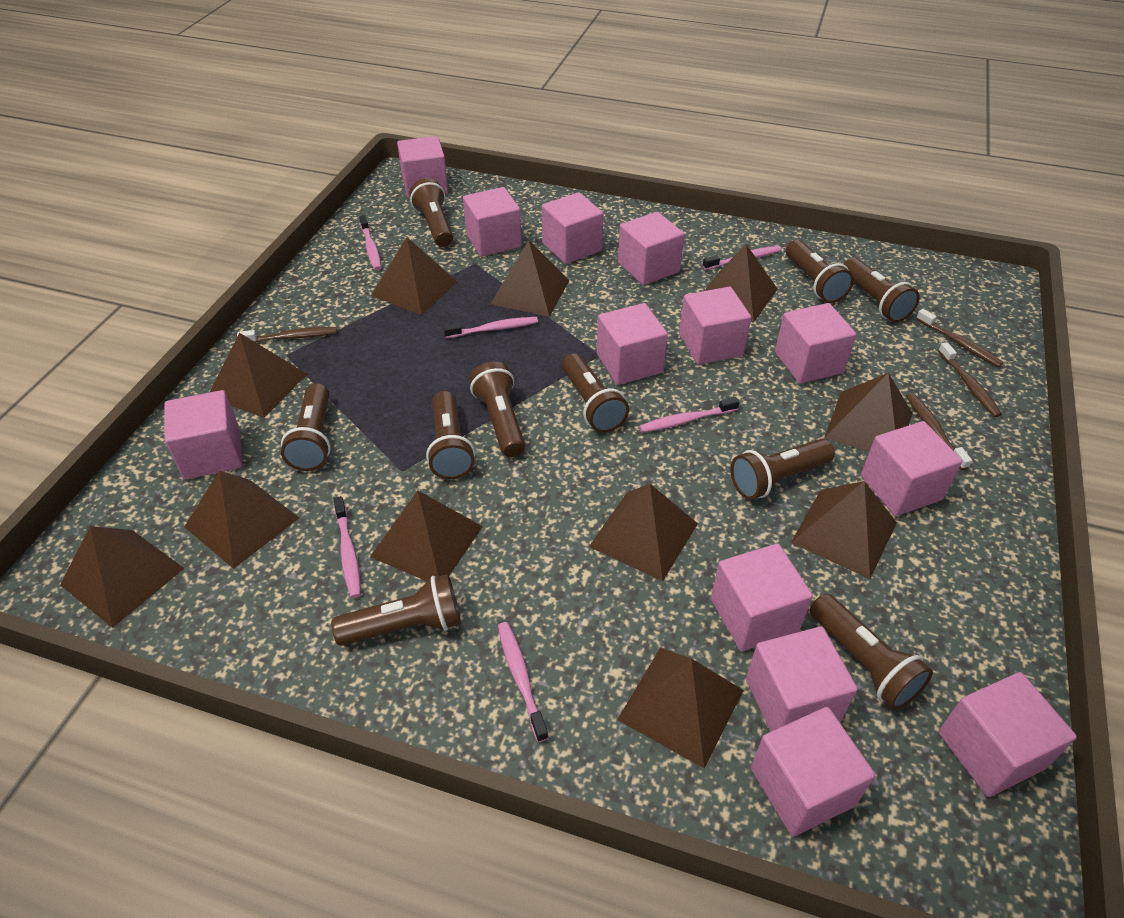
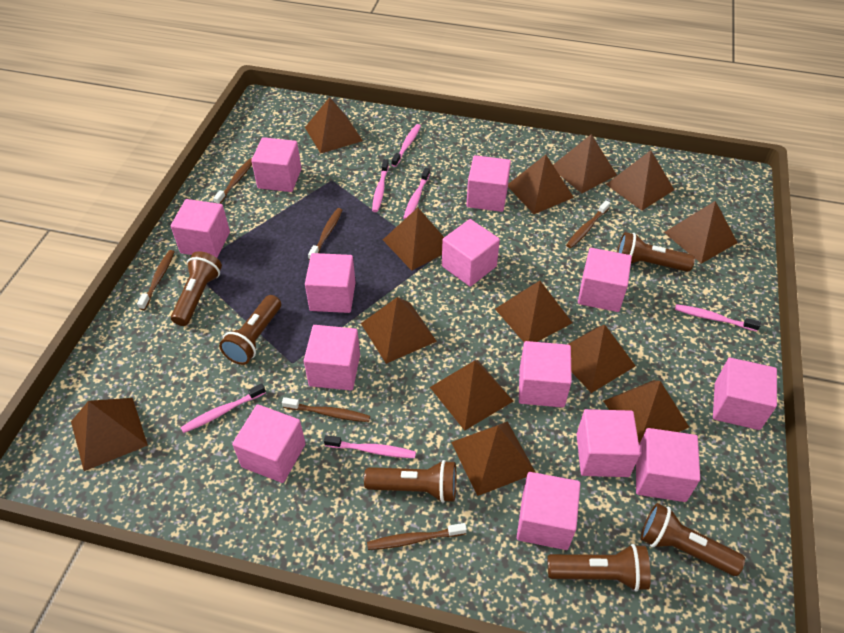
brown flashlight: [281,383,331,471] [331,574,461,646] [410,178,453,247] [426,391,475,479] [469,362,525,457] [562,353,629,432] [730,439,835,500] [786,240,854,303] [810,594,933,710] [844,258,920,322] = 10 -> [171,251,222,326] [219,295,281,365] [364,460,456,503] [548,544,651,591] [617,232,695,272] [641,503,745,576] = 6
brown pyramid: [61,526,185,628] [184,471,299,569] [210,333,307,418] [370,490,483,581] [371,237,457,315] [490,240,569,317] [589,484,698,581] [617,648,744,768] [704,244,777,323] [791,481,897,579] [824,373,912,452] = 11 -> [71,398,148,471] [305,97,363,154] [361,297,437,364] [383,208,444,271] [430,360,513,431] [451,421,536,496] [495,281,572,342] [508,155,574,214] [553,134,617,194] [567,325,635,393] [603,380,689,444] [606,150,674,211] [664,201,738,264] = 13
brown toothbrush: [237,327,337,342] [906,392,972,470] [916,309,1003,367] [938,342,1002,417] = 4 -> [137,250,174,310] [213,158,252,204] [282,397,370,422] [308,208,342,260] [367,523,467,550] [566,200,610,248] = 6

